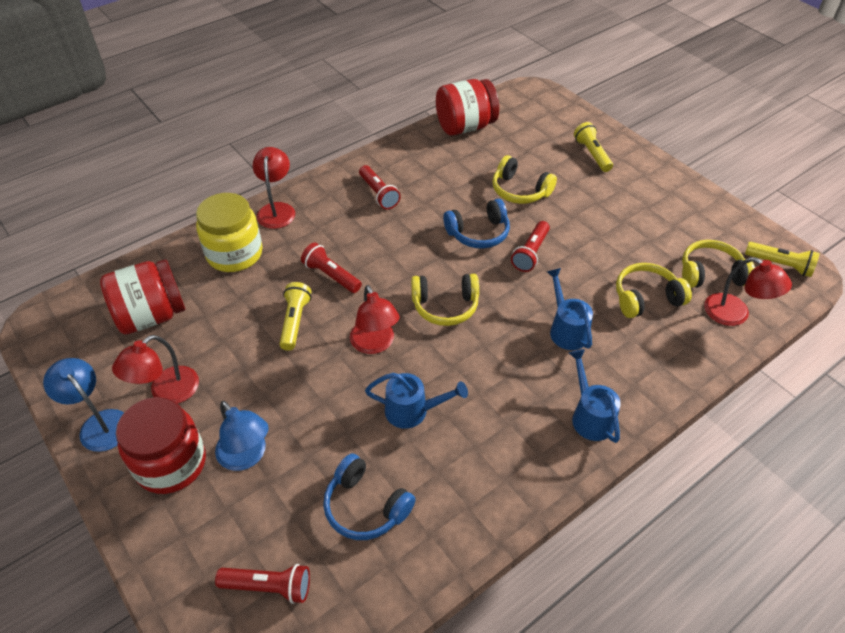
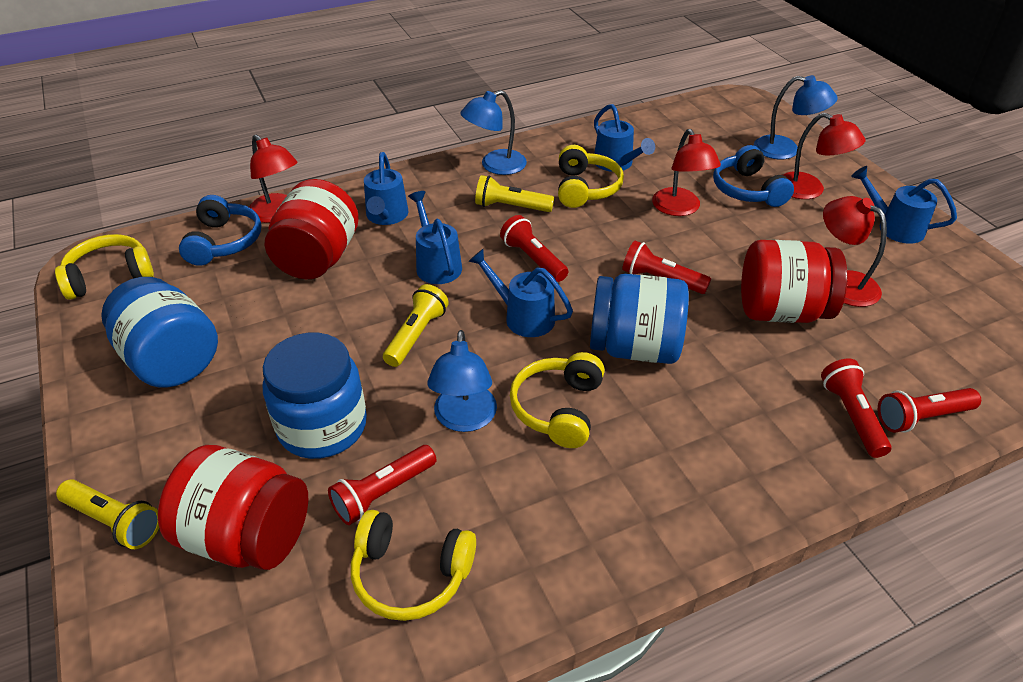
blue jar: none = 0 -> [101,277,218,388] [263,333,367,459] [590,274,689,364] = 3
blue lamp: [43,358,124,452] [215,401,269,471] = 2 -> [428,330,497,432] [460,90,527,175] [754,75,838,159] = 3
blue watering can: [365,373,468,429] [547,268,593,350] [569,349,621,443] = 3 -> [364,152,408,225] [408,191,462,284] [469,249,573,337] [594,104,655,172] [851,166,957,244] = 5
red flashlight: [215,564,310,604] [301,243,362,293] [359,165,401,209] [511,221,550,272] = 4 -> [328,445,436,525] [500,215,568,282] [622,241,711,294] [821,358,892,458] [878,388,981,433] = 5
yellow jar: [196,193,263,272] = 1 -> none = 0

